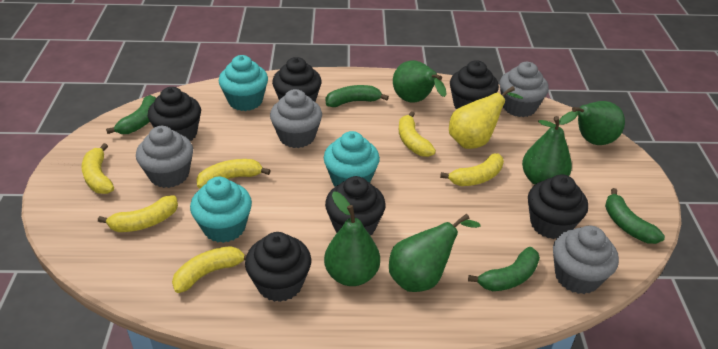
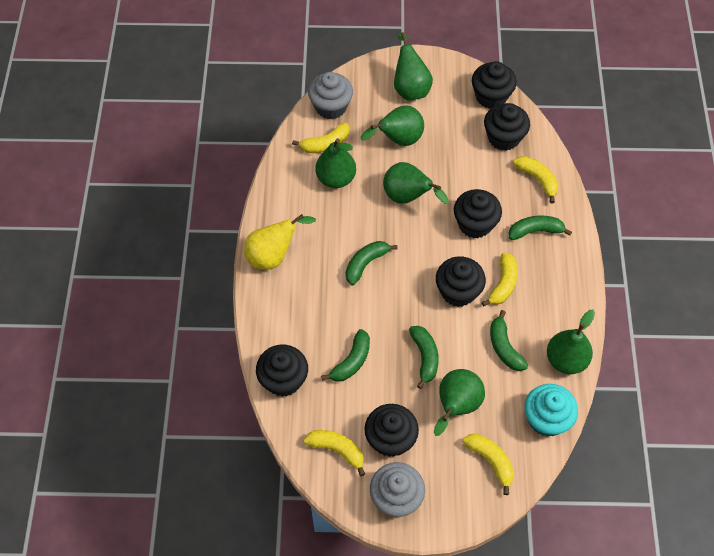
green banana: [106,95,156,134] [326,85,389,107] [468,247,540,291] [605,188,665,244] = 4 -> [321,329,370,382] [346,241,398,285] [409,326,439,389] [490,310,528,371] [508,216,572,240] = 5
green pear: [324,191,380,286] [389,214,481,292] [393,60,447,103] [522,116,572,185] [559,101,625,145] = 5 -> [315,138,356,188] [361,106,424,146] [383,162,449,204] [394,32,433,101] [434,369,485,436] [547,310,595,374] = 6
grey cupcake: [136,126,193,188] [270,89,322,148] [499,62,549,117] [553,226,619,294] = 4 -> [308,72,353,119] [370,462,425,517] = 2
turquoise cupcake: [190,177,252,243] [219,55,268,111] [324,131,380,187] = 3 -> [524,384,578,437] = 1
yellow banana: [81,143,114,194] [98,195,178,232] [172,246,247,293] [196,159,271,188] [399,111,436,157] [440,153,504,186] = 6 -> [292,123,350,153] [303,430,365,476] [463,434,514,495] [482,252,518,307] [513,156,559,203] = 5

